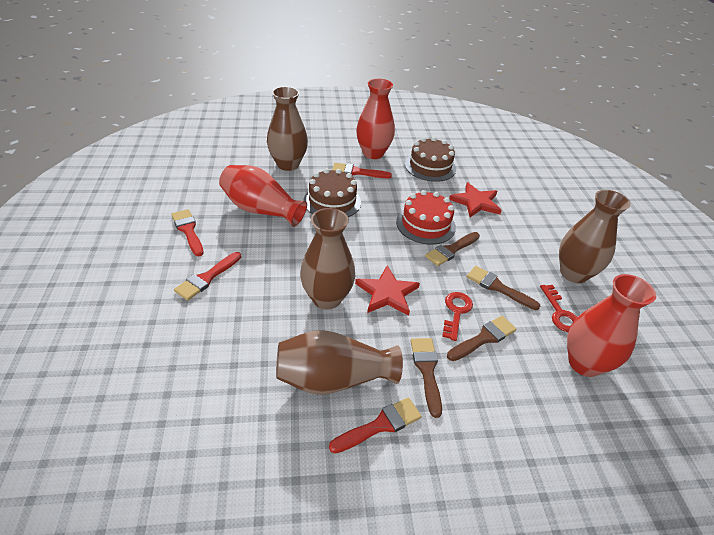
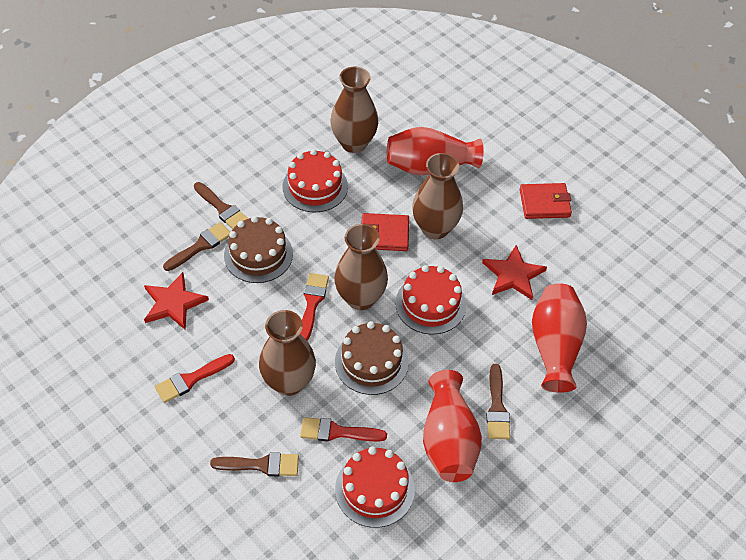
red brush: [171,209,204,256] [174,252,241,301] [329,397,422,454] [332,163,392,178] = 4 -> [155,354,235,403] [300,273,329,341] [300,417,387,442] = 3
red cake: [396,190,456,245] = 1 -> [283,149,348,212] [335,447,415,528] [395,265,466,334] = 3
red key: [442,292,473,341] [540,285,578,332] = 2 -> none = 0
red wallet: none = 0 -> [360,213,409,251] [520,183,572,219] = 2

